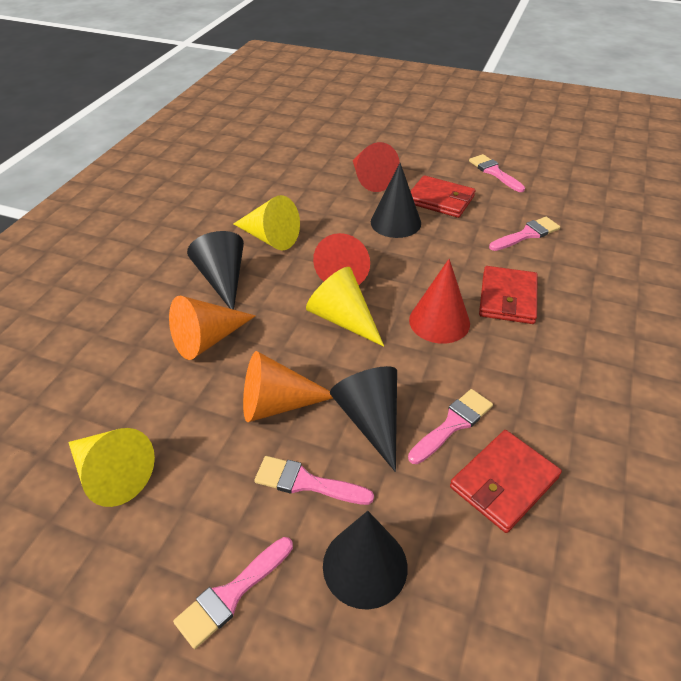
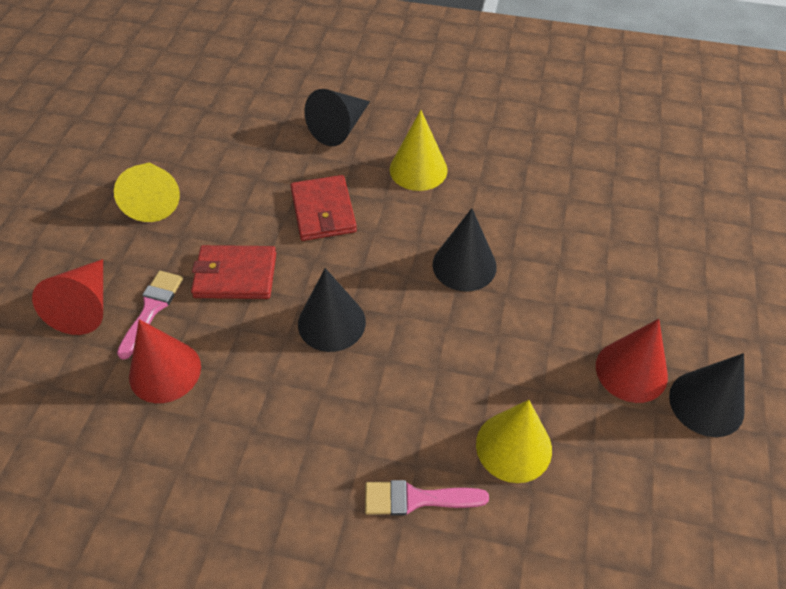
orange cone: [169,296,256,360] [243,351,333,422] = 2 -> none = 0
pink brush: [173,537,293,649] [254,456,374,505] [408,389,493,464] [469,154,525,192] [489,217,560,251] = 5 -> [117,271,183,360] [365,480,489,515] = 2
red wallet: [411,175,475,218] [450,430,562,533] [479,266,538,324] = 3 -> [191,245,276,299] [290,175,357,241] = 2

